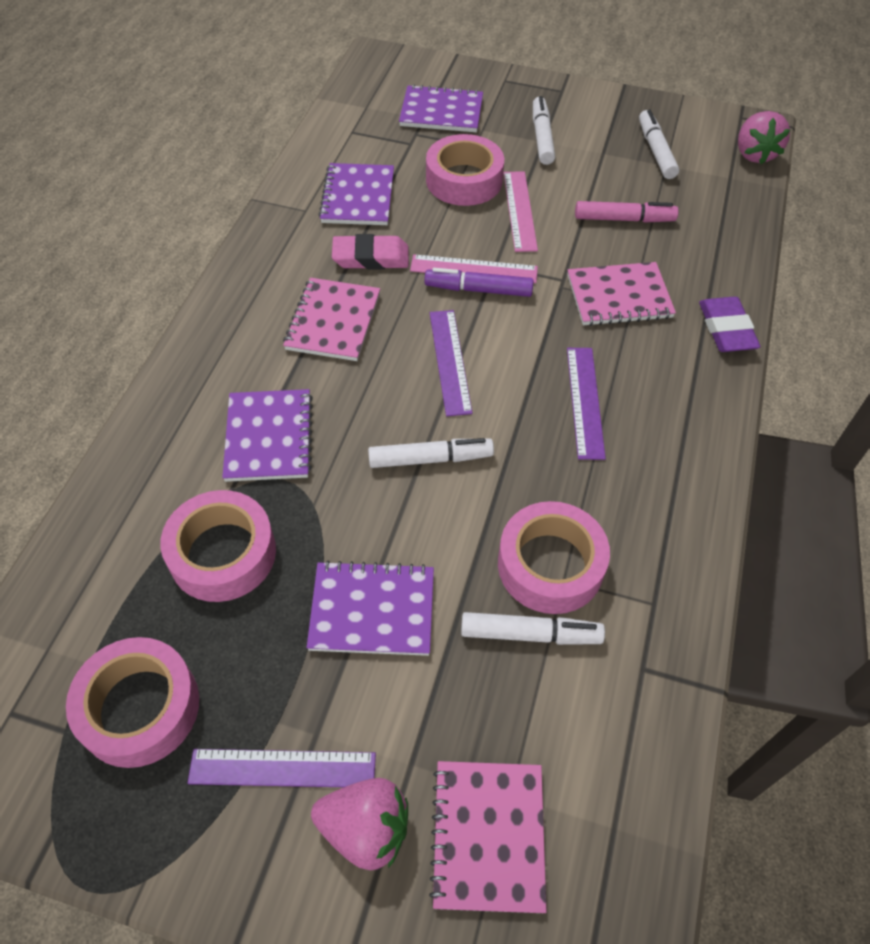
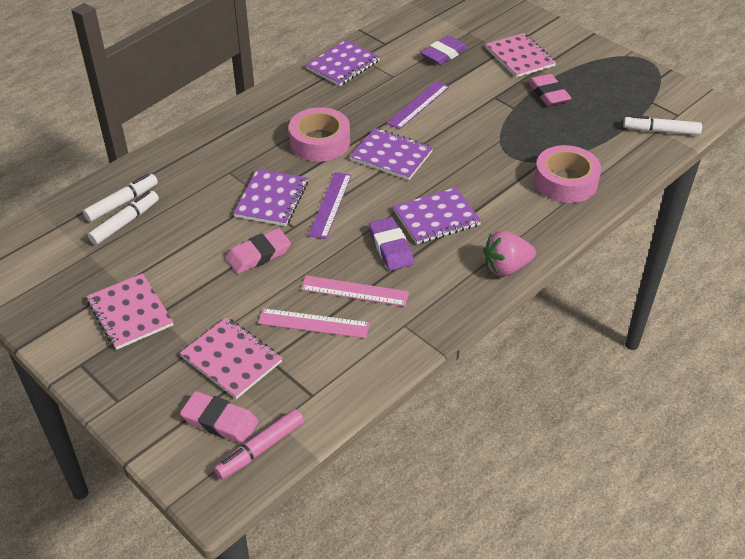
pink eraser: [332,234,409,269] = 1 -> [180,391,259,444] [226,228,291,274] [528,74,572,106] = 3
pink strawberry: [311,778,408,870] [738,111,790,164] = 2 -> [483,231,536,276] = 1
pink tape: [66,637,199,768] [160,490,276,602] [426,134,504,206] [498,501,610,614] = 4 -> [289,107,350,162] [534,145,601,203] = 2
purple eraser: [699,297,760,352] = 1 -> [369,217,414,271] [421,36,468,65] = 2
purple marker: [424,268,534,297] = 1 -> none = 0
purple ruler: [188,749,376,787] [430,310,473,416] [567,348,606,460] = 3 -> [308,172,352,239] [386,81,449,129] = 2
white marker: [368,438,494,468] [461,612,605,645] [533,96,555,165] [639,109,679,179] = 4 -> [83,174,158,222] [88,191,159,245] [623,115,702,135] = 3

